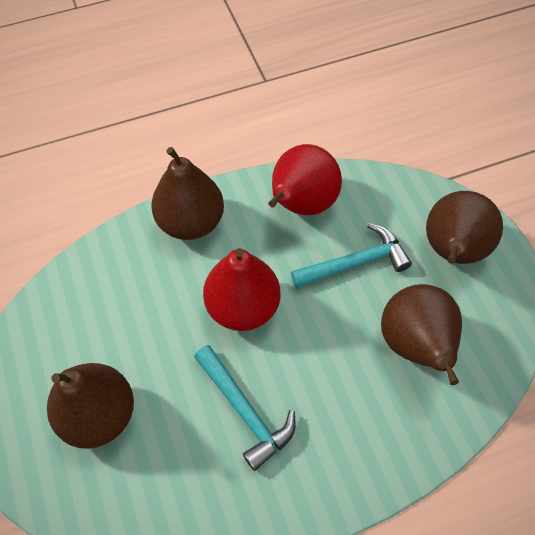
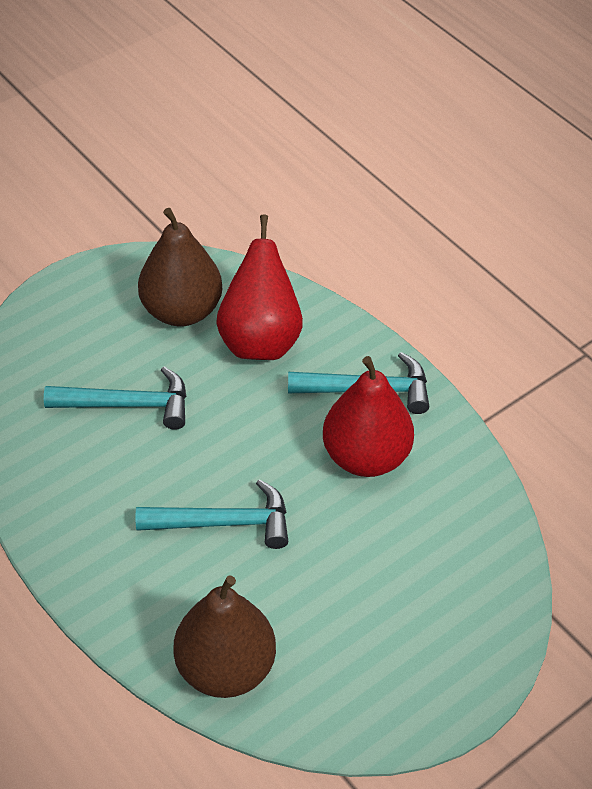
brown pear: [47,363,134,449] [151,147,224,240] [381,284,462,385] [426,191,503,264] = 4 -> [138,208,222,326] [174,575,276,698] = 2
turquoise hammer: [194,345,295,471] [291,223,412,288] = 2 -> [44,367,187,430] [136,479,289,549] [288,352,429,414] = 3

